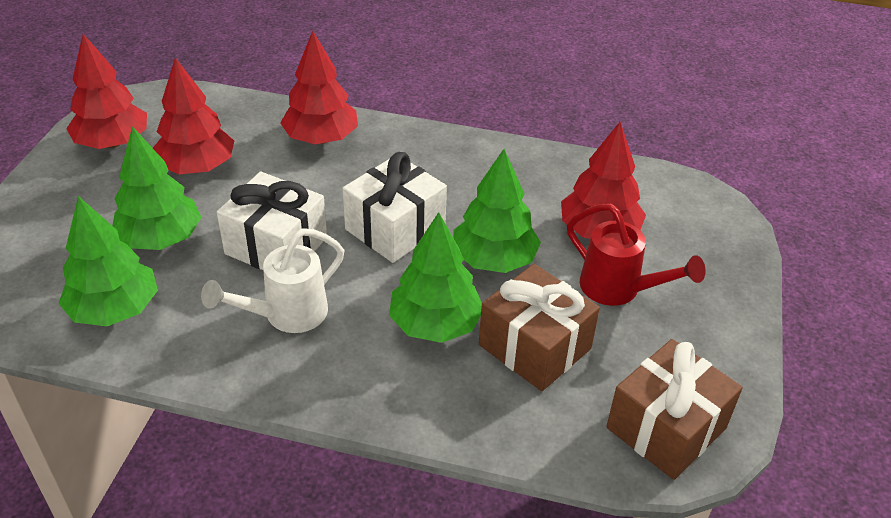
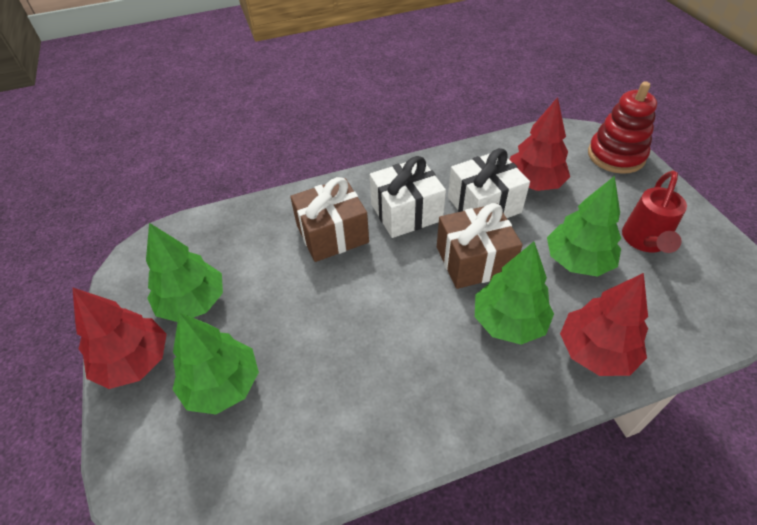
red stacking toy: none = 0 -> [588,81,657,174] = 1
red tree: [66,34,147,149] [153,57,234,174] [280,31,358,144] [561,122,646,239] = 4 -> [72,287,167,389] [510,97,570,191] [560,273,648,376] = 3
white watering can: [201,228,344,333] = 1 -> none = 0

